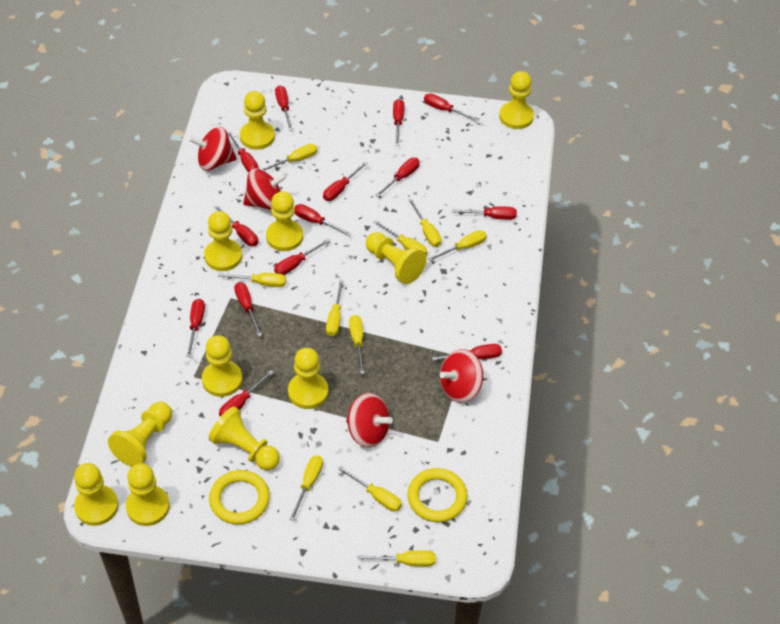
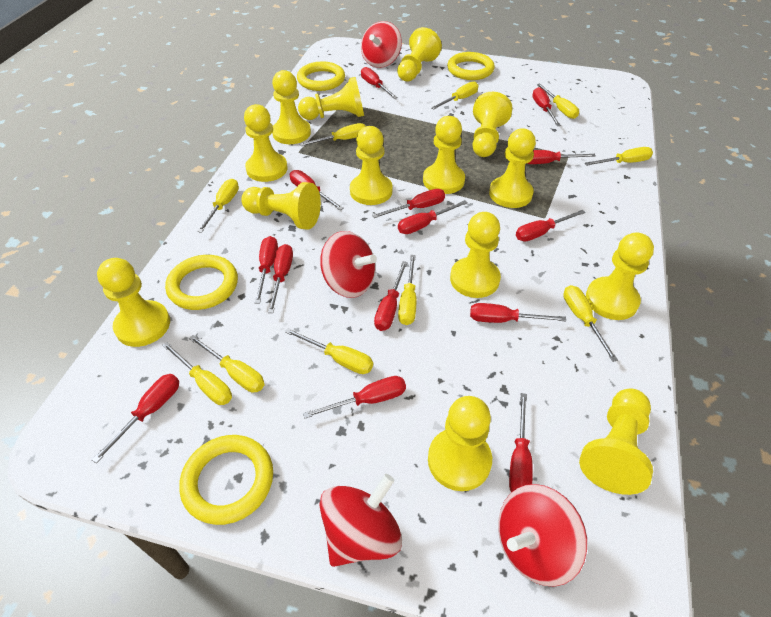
yellow pawn: [74,463,118,526] [108,402,172,467] [126,463,170,526] [202,335,243,397] [204,211,242,271] [209,407,280,470] [240,91,275,150] [266,191,303,251] [288,348,328,409] [366,232,427,284] [499,71,534,129] = 11 -> [97,258,170,347] [241,182,321,230] [244,104,288,182] [272,70,311,144] [298,77,364,120] [350,126,393,205] [397,27,442,81] [423,116,465,194] [428,396,492,491] [450,212,501,298] [472,92,512,157] [489,129,536,208] [579,388,653,495] [586,232,654,320] = 14
yellow ring: [209,470,270,525] [407,468,468,522] = 2 -> [165,255,238,310] [179,435,273,525] [297,62,345,91] [447,52,495,80] = 4

